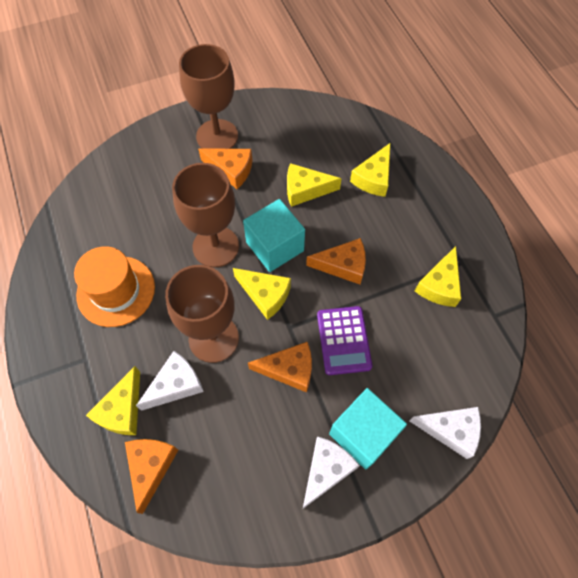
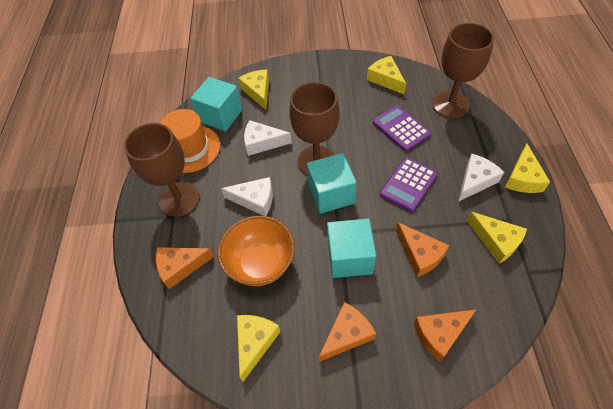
orange bowl: none = 0 -> [218,216,295,286] = 1
purple calculator: [317,306,372,375] = 1 -> [373,105,431,151] [380,158,437,212] = 2
turquoise cube: [243,199,305,272] [329,388,407,470] = 2 -> [190,77,242,131] [307,153,357,214] [327,218,376,278] = 3

